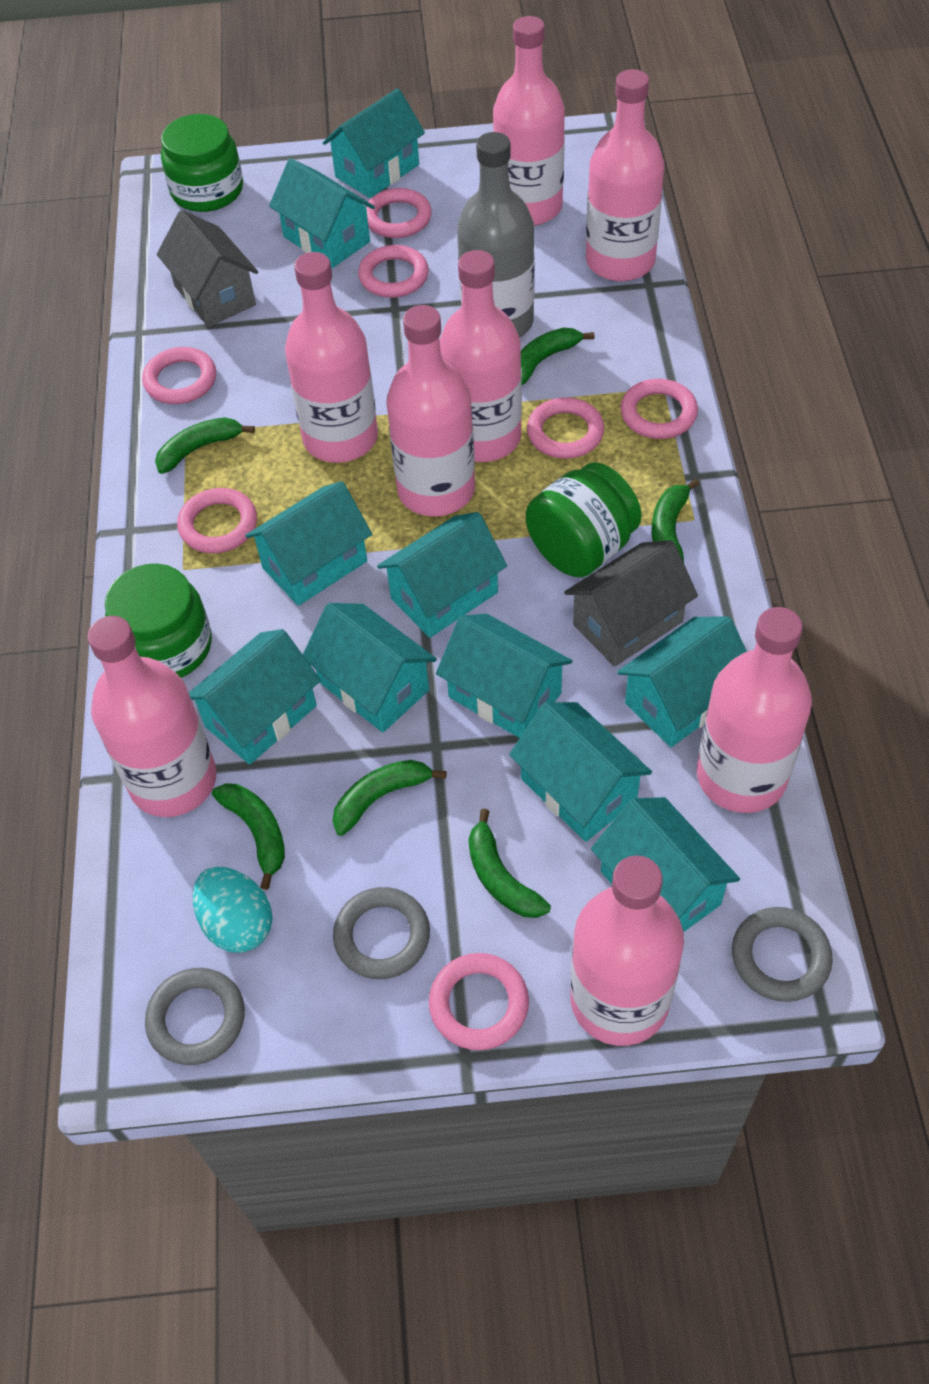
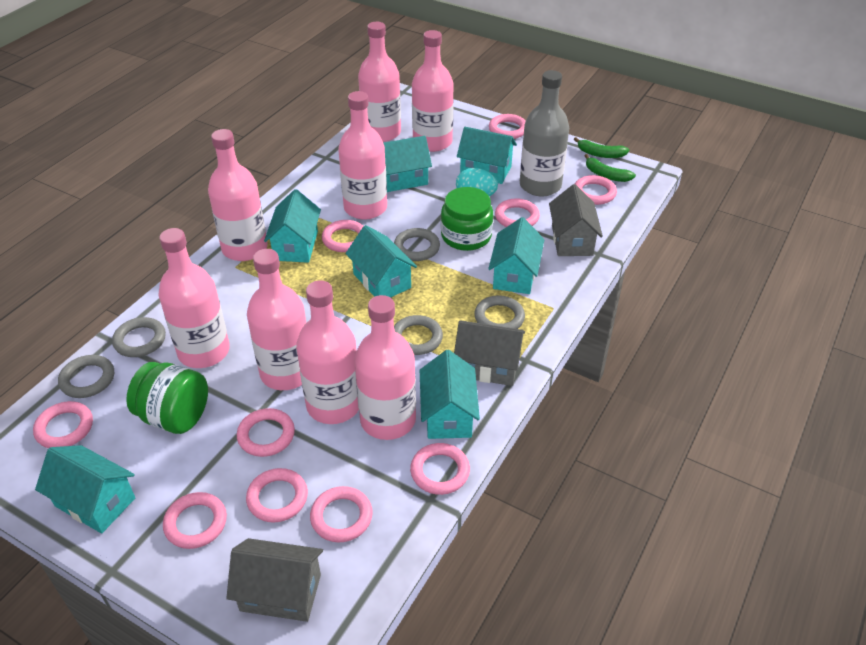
green banana: [155,417,255,474] [212,783,285,890] [333,760,447,836] [469,809,551,918] [521,328,594,385] [652,479,699,563] = 6 -> [574,137,629,158] [584,154,636,182] = 2
green jar: [105,564,212,678] [161,114,243,212] [526,462,642,577] = 3 -> [126,362,208,434] [441,187,493,251] = 2
grey house: [157,210,258,327] [564,540,698,667] = 2 -> [226,538,323,622] [454,320,525,386] [549,184,603,256] = 3
grey ring: [145,968,245,1065] [333,887,430,979] [732,907,833,1002] = 3 -> [58,355,114,398] [112,317,166,357] [394,228,440,261] [394,315,443,355] [474,295,525,329] = 5
pink ring: [142,347,216,404] [177,488,257,553] [358,245,429,298] [365,188,432,238] [429,953,529,1050] [527,397,604,459] [620,379,698,439] = 7 -> [33,401,93,448] [163,492,227,549] [237,408,295,457] [246,468,308,523] [310,486,372,542] [322,220,363,252] [410,443,470,495] [489,114,526,139] [495,198,540,227] [575,175,617,205] = 10
turquoise house: [189,629,321,765] [245,481,372,606] [269,158,375,268] [303,603,437,733] [323,88,425,198] [377,512,507,638] [436,614,572,738] [509,702,652,842] [591,797,740,932] [617,617,747,747] = 10 -> [35,445,135,534] [264,189,321,263] [346,225,417,298] [383,136,432,192] [420,350,480,439] [457,127,517,184] [488,217,544,294] = 7

